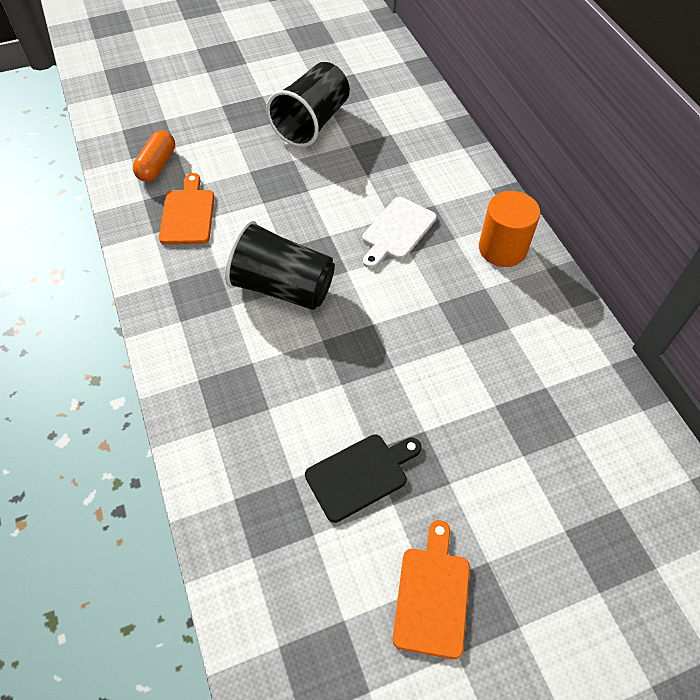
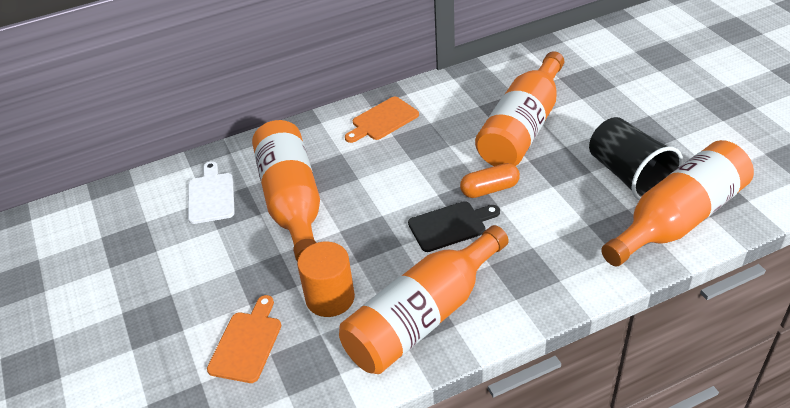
black cup: [225,220,335,310] [266,62,350,147] = 2 -> [589,117,683,200] = 1
orange bottle: none = 0 -> [252,120,320,262] [339,225,509,374] [475,51,564,166] [601,140,754,266] = 4

